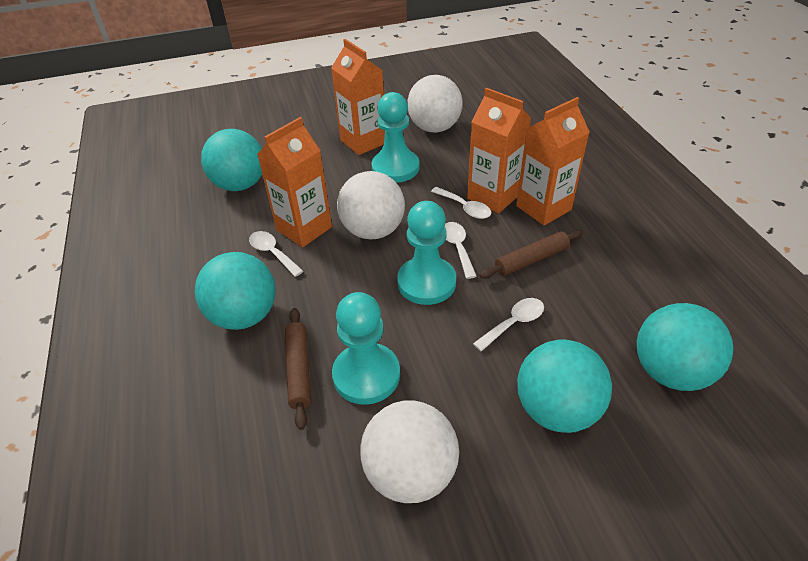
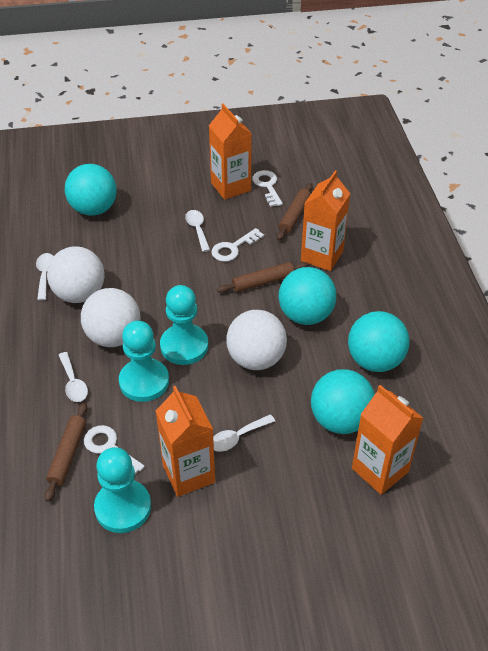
brown rolling pin: [285,308,312,430] [479,230,583,279] = 2 -> [44,402,87,502] [217,262,309,293] [277,183,313,240] = 3
white key: none = 0 -> [84,425,145,474] [211,228,264,262] [252,170,283,207] = 3

